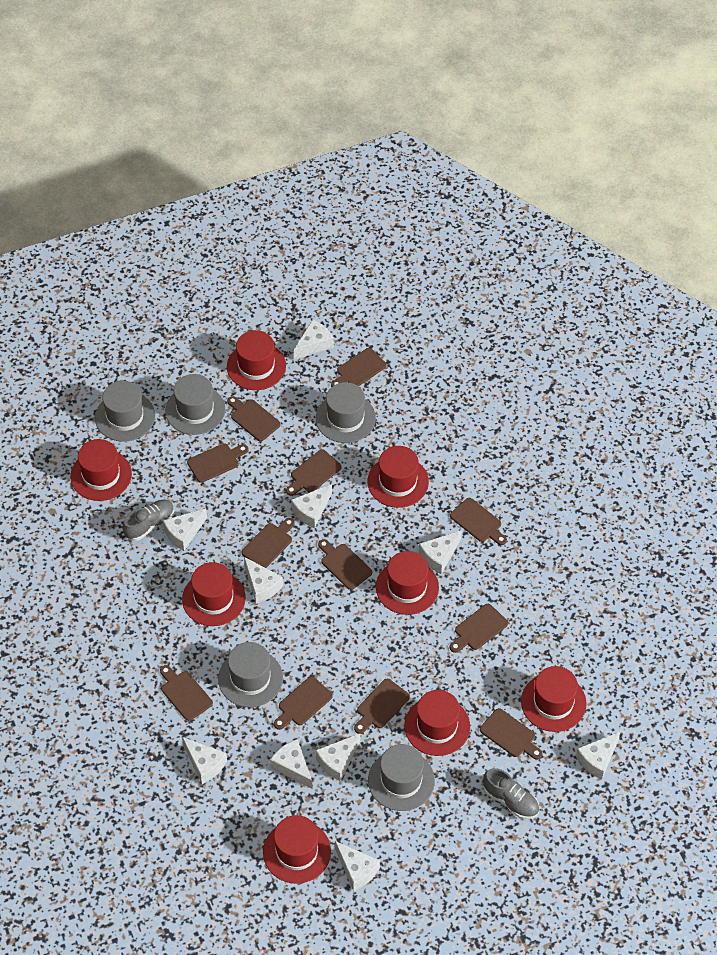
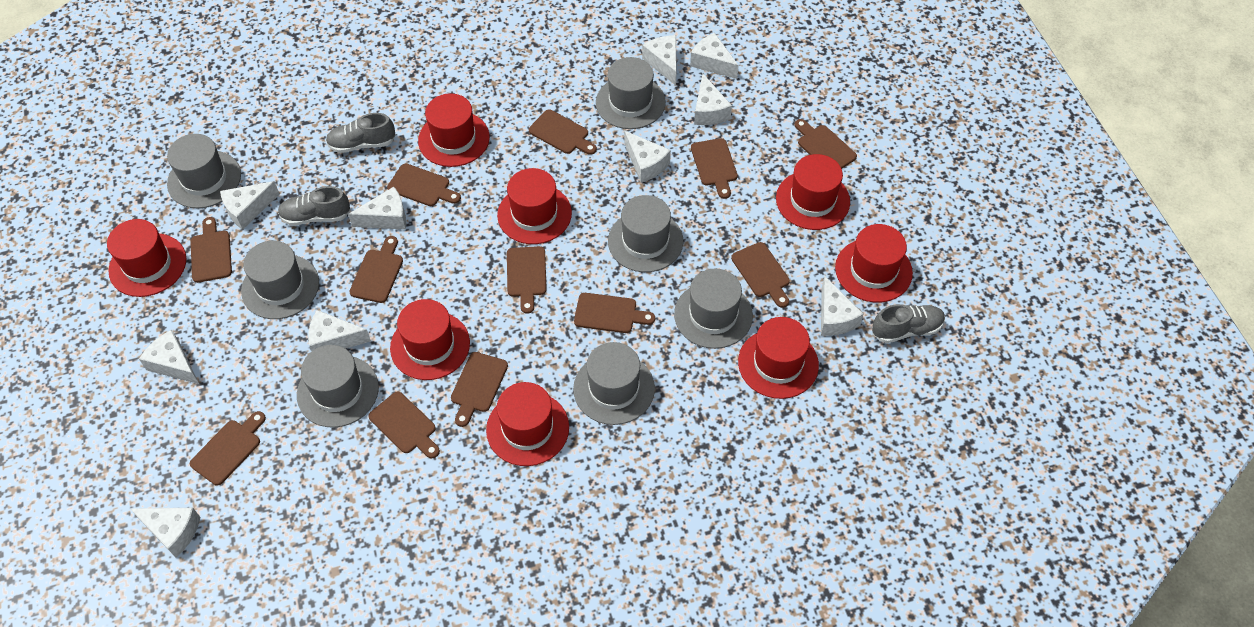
grey hat: [95,381,155,442] [165,374,225,435] [218,642,283,707] [316,382,376,443] [368,744,435,811] = 5 -> [167,134,241,208] [241,241,319,319] [297,345,379,428] [573,342,655,425] [596,57,666,129] [608,195,683,272] [674,269,753,349] = 7
grey shoe: [123,499,174,541] [483,768,539,819] = 2 -> [278,186,350,226] [326,113,395,153] [872,304,945,343] = 3

